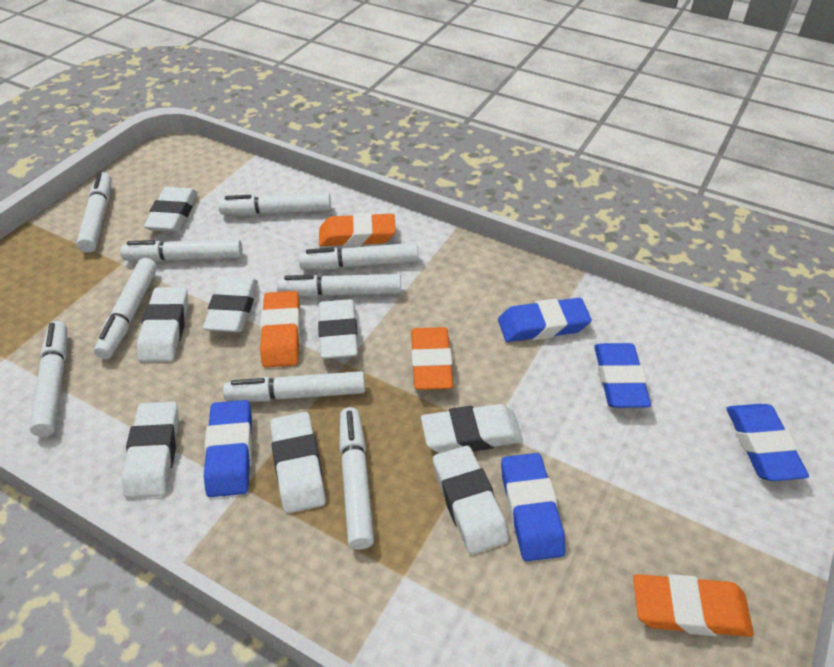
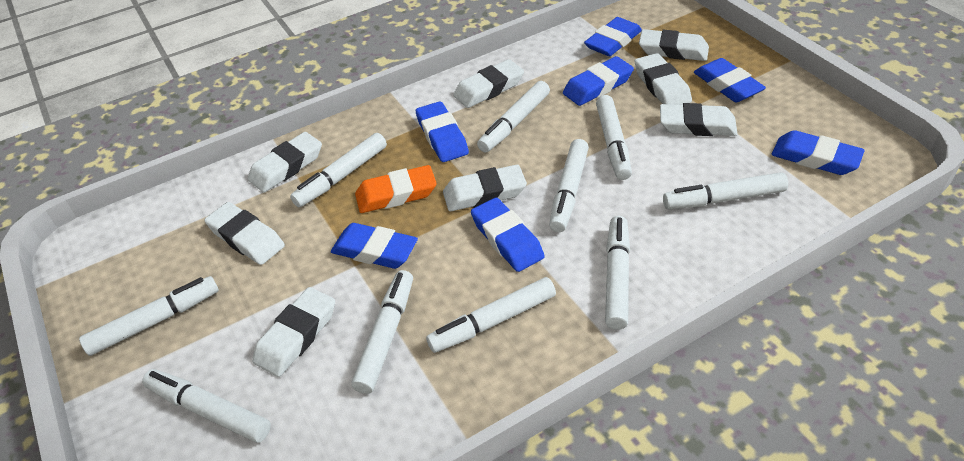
blue eraser: [204,400,252,497] [498,298,591,342] [501,453,565,562] [594,343,651,408] [726,404,809,481] = 5 -> [331,223,418,269] [416,101,469,162] [471,197,545,272] [563,56,634,106] [584,17,642,56] [694,58,766,102] [772,130,865,175] = 7
orange eraser: [260,291,301,368] [319,213,396,247] [411,327,453,390] [633,574,754,637] = 4 -> [355,165,437,213] = 1
white marker: [29,321,67,437] [76,172,112,253] [94,258,157,359] [121,239,243,262] [218,193,331,215] [223,371,365,402] [277,274,401,297] [299,243,419,269] [339,407,374,550] = 9 -> [79,276,219,356] [142,369,271,443] [290,133,387,207] [351,270,413,394] [426,277,556,353] [477,81,550,153] [549,139,589,232] [596,95,632,180] [605,216,630,330] [663,172,788,209] = 10

